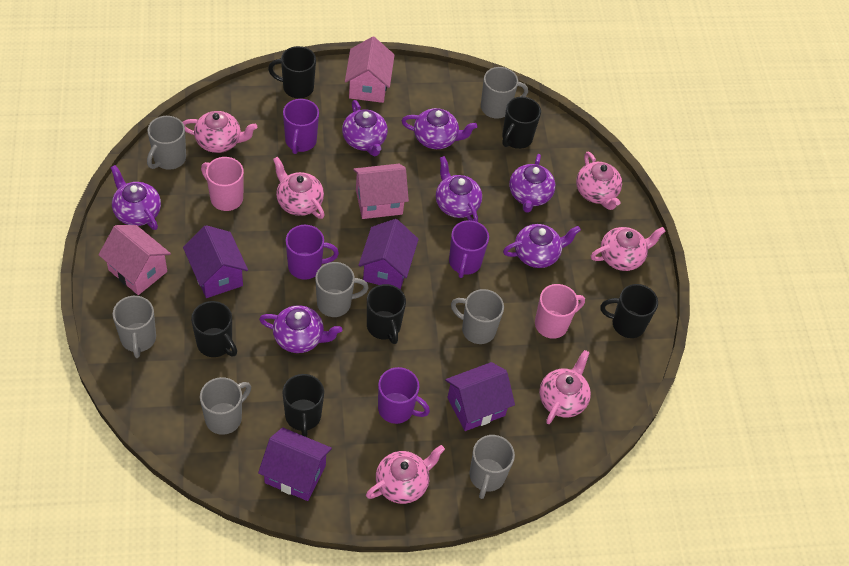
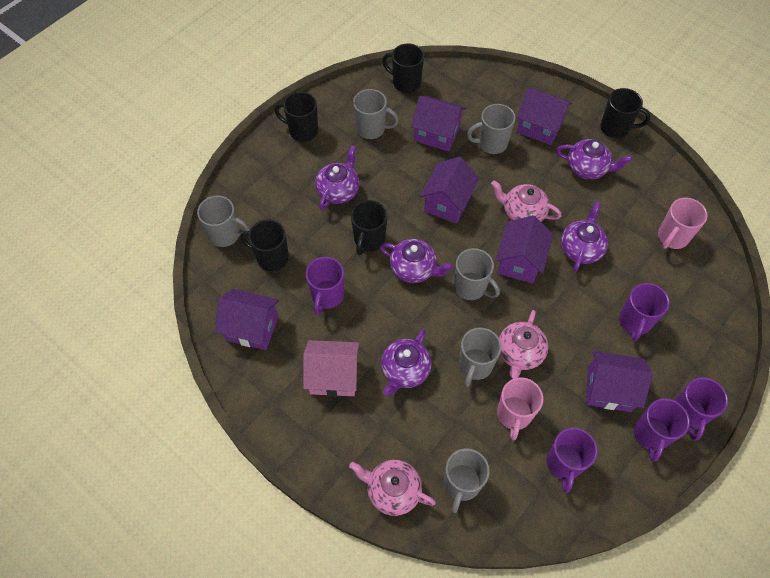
black mug: [191,301,237,357] [268,46,316,98] [282,374,324,437] [367,284,406,344] [502,97,541,149] [601,284,658,338] = 6 -> [240,220,289,271] [275,91,318,142] [351,200,387,255] [382,43,424,93] [600,88,650,138] = 5
grey mug: [113,296,156,358] [147,116,186,170] [200,377,251,435] [315,262,369,317] [451,289,504,344] [469,435,515,499] [481,67,528,119] = 7 -> [197,195,250,247] [353,89,399,139] [444,448,490,513] [454,248,500,300] [459,327,501,387] [467,104,516,154] = 6
pink house: [98,225,171,295] [345,37,395,103] [353,164,409,219] = 3 -> [303,340,360,397] = 1
pink teapot: [182,111,257,153] [273,157,325,219] [366,445,445,504] [539,350,591,424] [576,152,622,210] [591,227,666,271] = 6 -> [349,460,436,516] [491,180,562,222] [499,310,548,379] = 3
purple house: [183,225,248,298] [258,427,332,501] [358,219,419,290] [445,362,515,431] = 4 -> [215,289,279,350] [411,96,466,152] [420,157,480,224] [496,215,553,283] [517,88,572,145] [586,351,653,412] = 6
purple mug: [283,99,319,154] [286,225,339,280] [378,367,430,424] [449,220,489,278] = 4 -> [306,257,344,315] [546,427,598,493] [619,283,670,341] [634,398,690,462] [674,377,728,441] = 5
purple teapot: [110,165,161,230] [259,305,342,353] [342,100,388,156] [402,108,477,149] [436,156,482,222] [503,224,581,268] [509,154,556,213] = 7 -> [315,145,360,210] [379,239,453,283] [381,329,432,395] [556,139,632,179] [561,201,608,272] = 5

